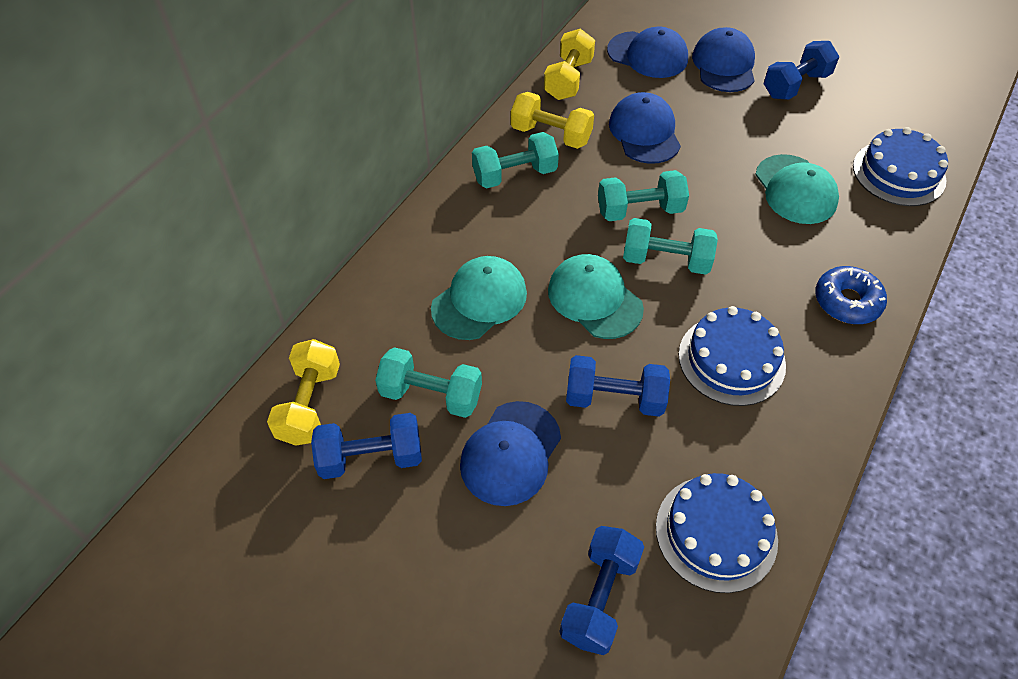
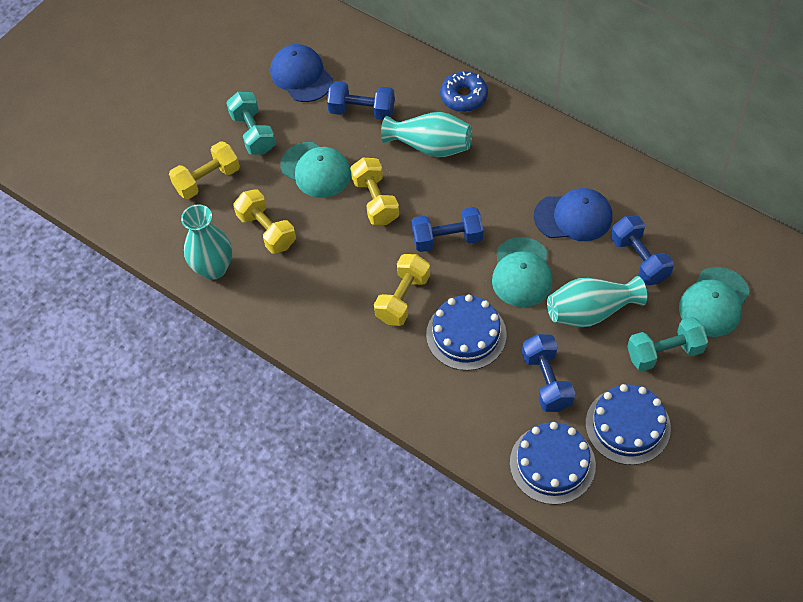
blue cap: [460,401,561,506] [607,26,688,78] [609,92,681,164] [692,27,755,92] = 4 -> [270,44,333,102] [534,188,612,241] = 2
turquoise dumbbell: [375,347,482,418] [472,132,559,188] [598,170,689,221] [623,218,718,275] = 4 -> [226,92,276,155] [627,317,708,371] = 2
turquoise vase: none = 0 -> [181,204,232,280] [381,112,472,157] [547,276,647,327] = 3
yellow dumbbell: [267,339,340,446] [511,92,594,149] [544,29,595,100] = 3 -> [169,141,240,199] [233,189,296,254] [350,158,399,225] [374,254,430,326] = 4

